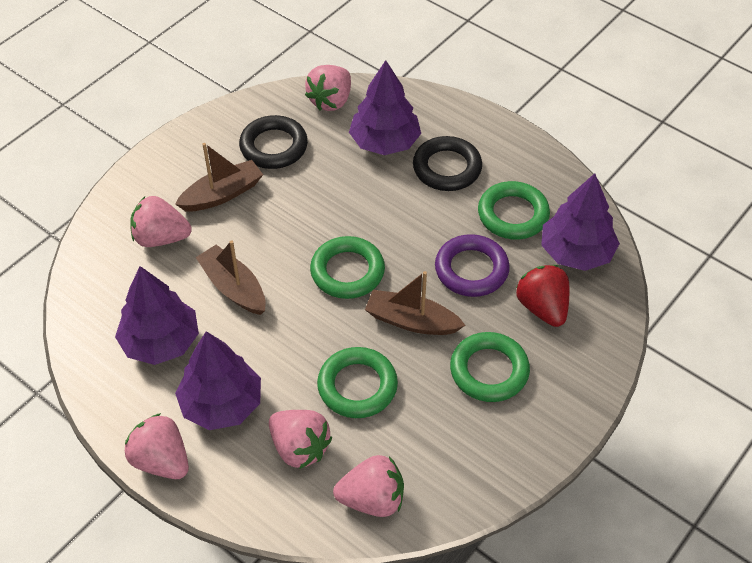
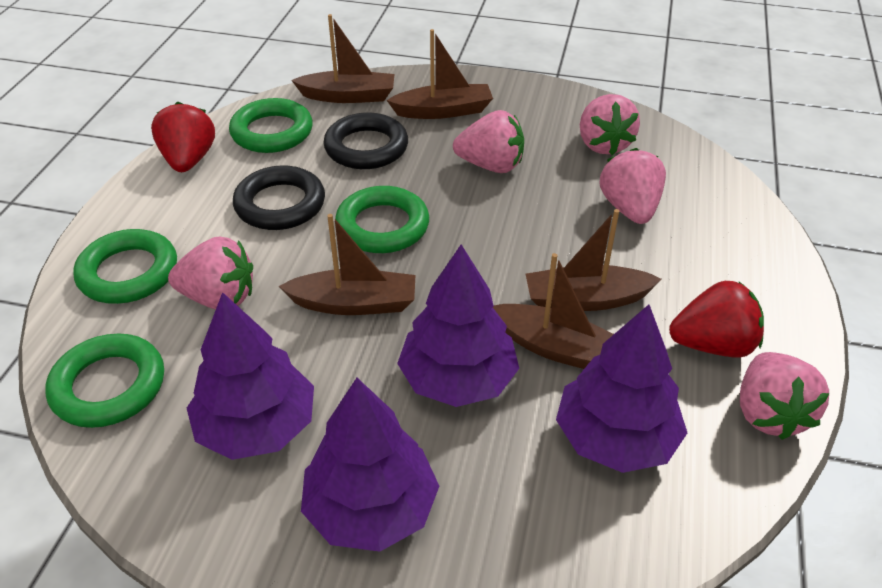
brown boat: [175,143,263,211] [195,240,266,315] [365,271,466,335] = 3 -> [279,214,415,315] [291,14,395,103] [387,29,493,119] [493,253,614,369] [526,209,662,311] = 5
purple ring: [435,234,510,297] = 1 -> none = 0
red strawberry: [516,265,570,327] = 1 -> [151,102,215,172] [669,281,764,357] = 2

